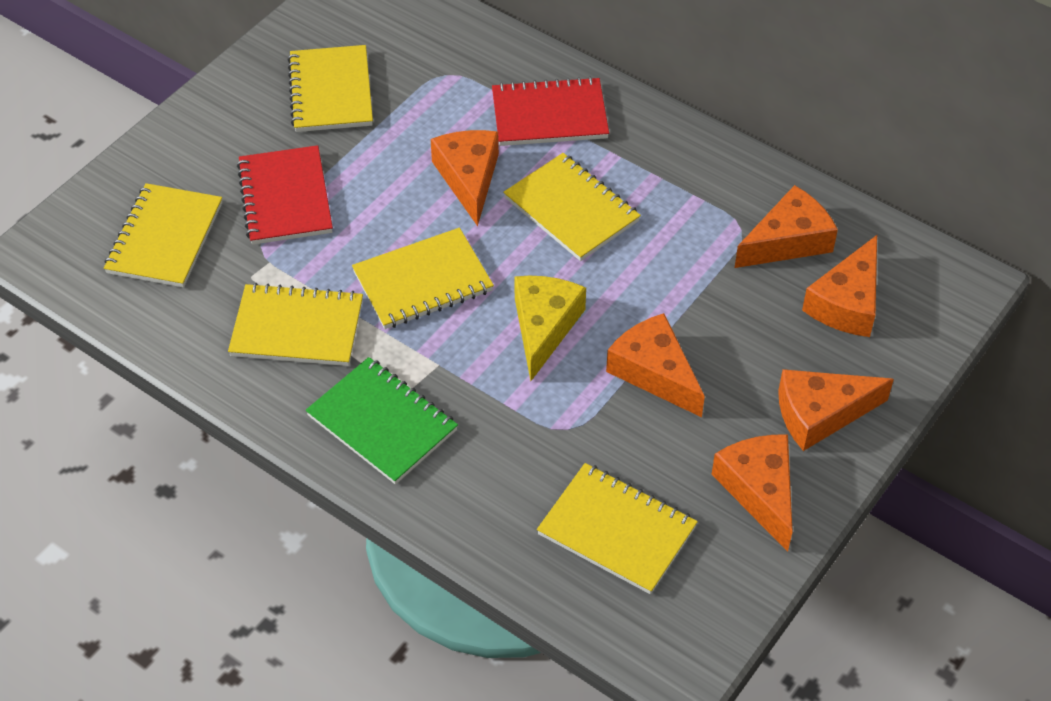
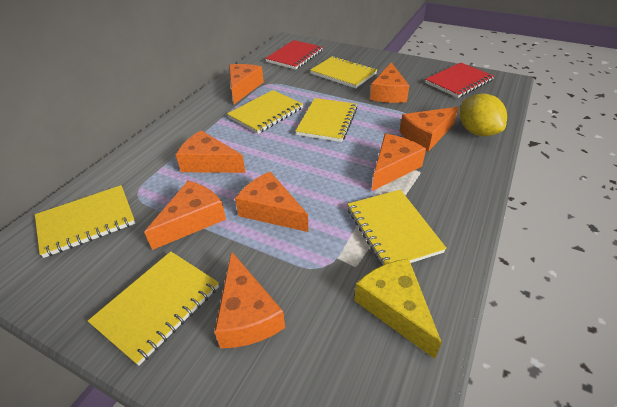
green notebook: [306,357,458,484] = 1 -> none = 0
orange cheese: [431,130,499,226] [606,313,705,417] [712,434,793,552] [735,185,838,268] [778,369,894,451] [802,235,877,337] = 6 -> [144,181,226,250] [176,130,246,173] [214,251,285,348] [229,64,264,104] [235,172,309,232] [370,62,409,103] [372,134,426,191] [400,107,459,152] = 8
yellow lemon: none = 0 -> [460,94,507,136] = 1

